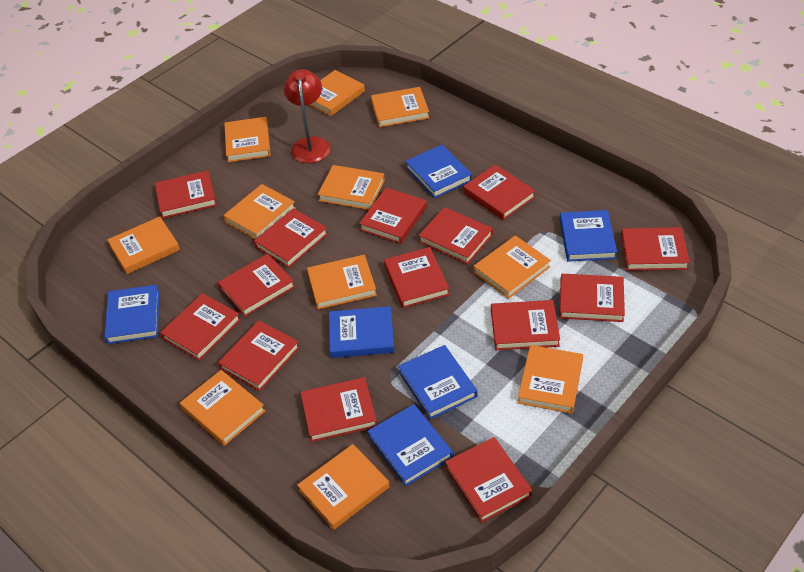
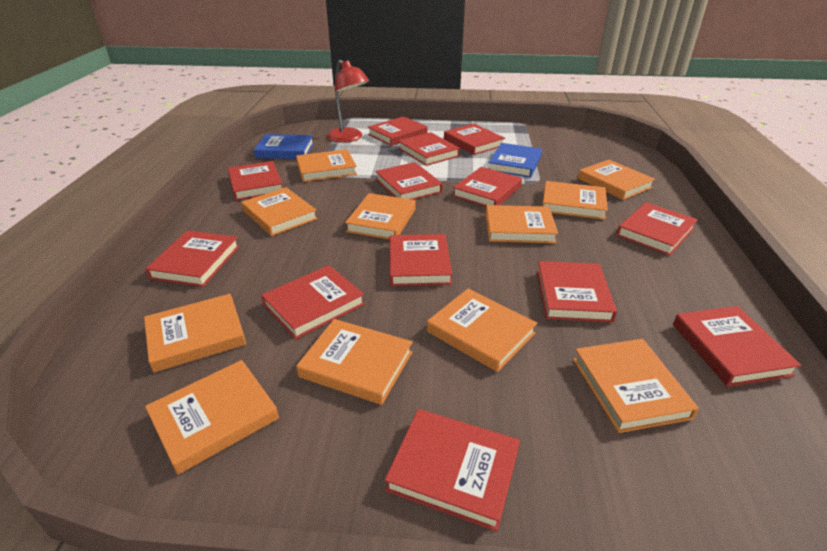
blue book: [104,285,159,344] [329,306,394,358] [368,404,453,486] [398,345,477,419] [405,145,472,198] [560,210,617,262] = 6 -> [254,134,314,159] [488,143,542,178] = 2
red book: [155,171,217,219] [160,293,241,361] [217,254,295,317] [218,320,300,391] [254,208,328,268] [300,377,377,442] [359,188,427,244] [384,247,450,308] [418,207,493,264] [445,437,532,523] [463,164,536,220] [491,300,560,350] [560,274,625,322] [621,227,690,271] = 14 -> [145,230,240,287] [228,161,283,200] [261,265,365,339] [368,116,427,146] [375,162,443,200] [385,409,520,531] [389,234,452,286] [398,132,460,166] [444,124,505,155] [453,167,522,207] [537,261,617,322] [616,202,698,256] [673,306,801,387] = 13

